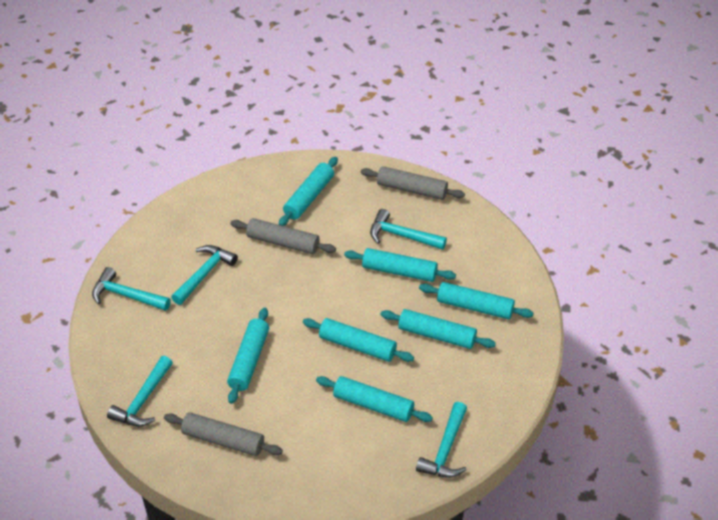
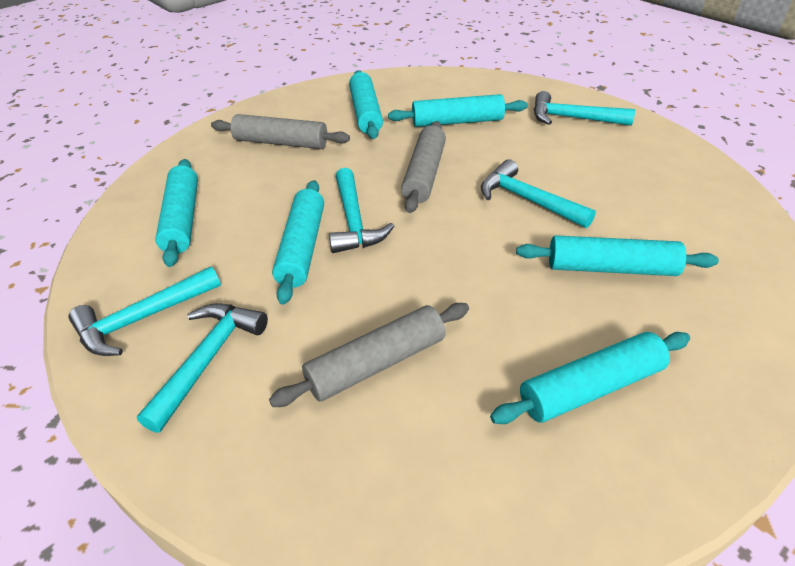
turquoise rolling pin: [227,308,269,404] [279,157,338,226] [303,318,414,362] [316,376,433,422] [344,248,456,282] [381,309,496,349] [419,282,534,319] = 7 -> [155,159,198,267] [272,180,324,305] [349,70,383,139] [388,94,528,127] [490,332,690,424] [516,235,719,276] = 6

